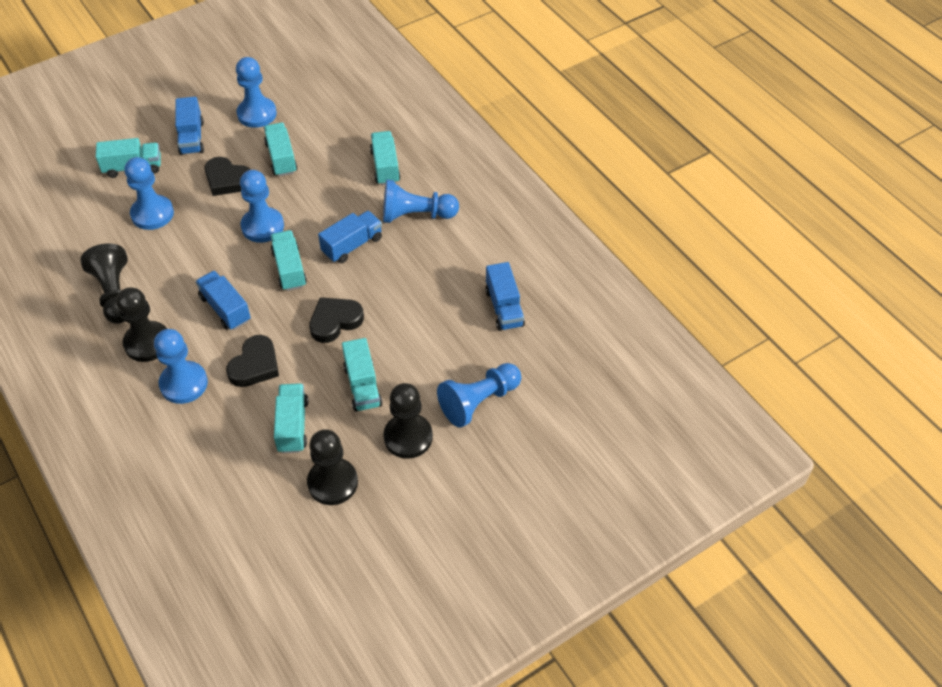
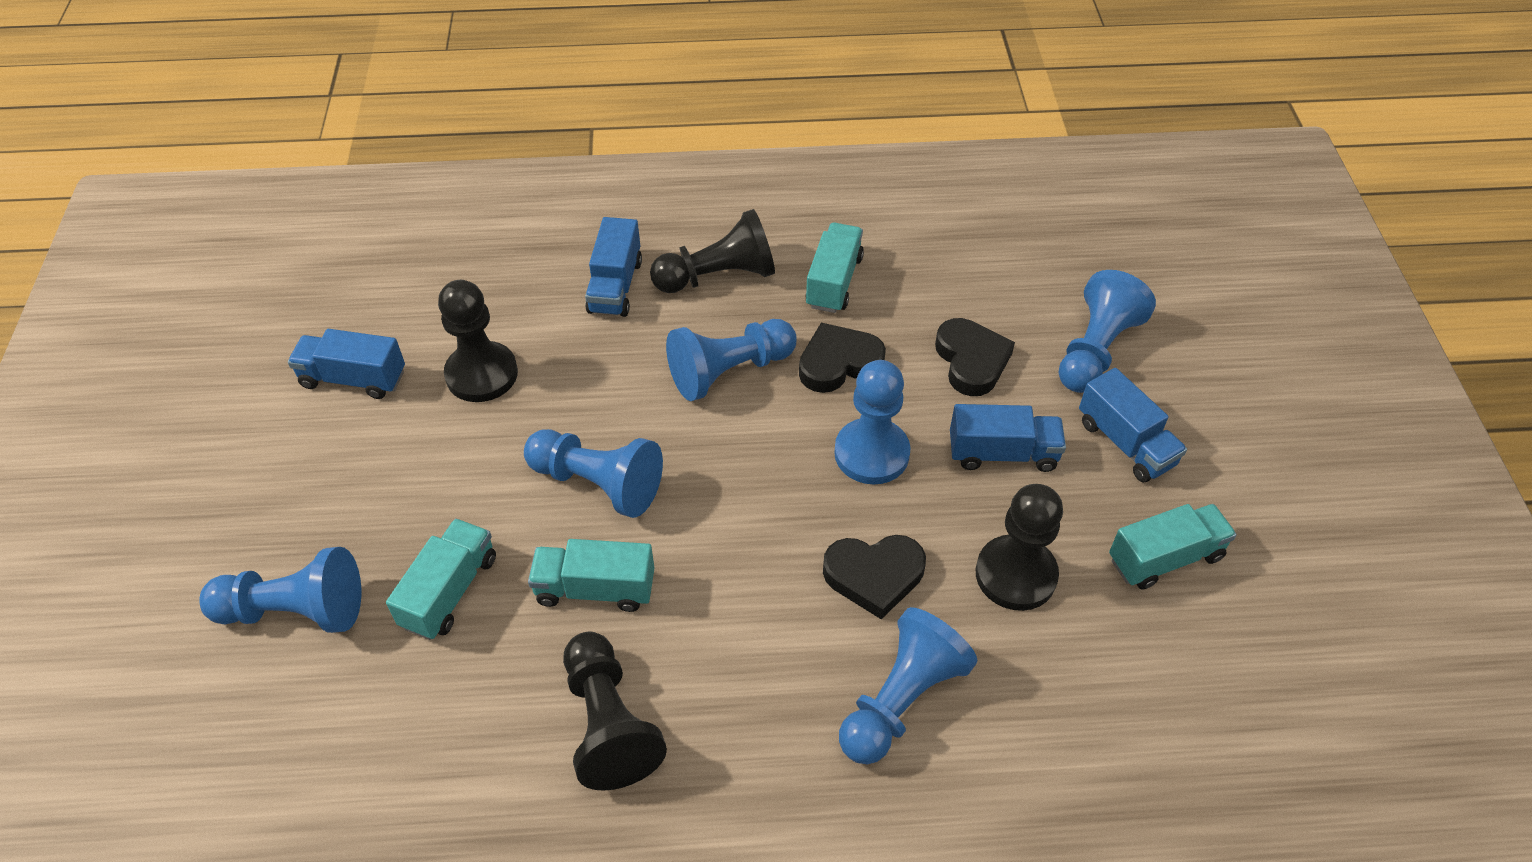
turquoise truck: [96,138,161,178] [264,122,297,177] [270,230,307,291] [274,383,308,453] [342,338,383,412] [370,131,401,185] = 6 -> [386,518,496,640] [528,539,654,612] [805,223,864,313] [1109,504,1237,590] = 4

